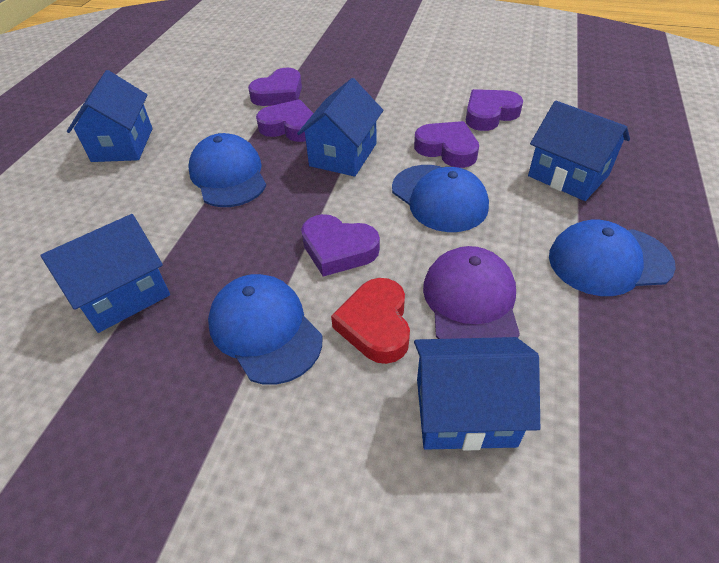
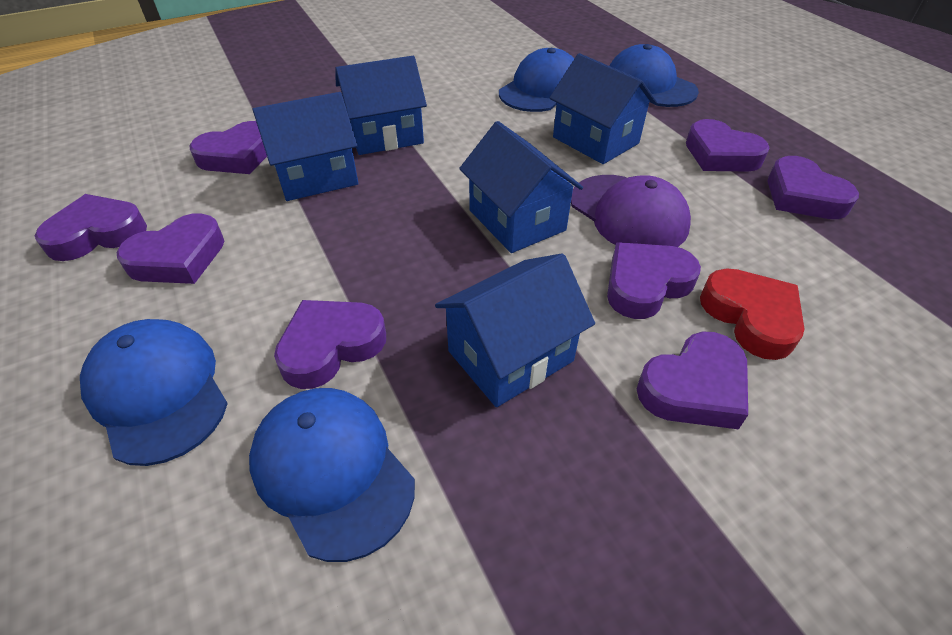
purple heart: [248,68,302,106] [256,99,313,142] [301,214,380,276] [414,121,479,168] [466,89,523,131] = 5 -> [35,194,147,261] [116,213,224,284] [190,121,267,174] [274,300,386,389] [607,242,701,319] [637,332,748,429] [686,119,770,171] [767,156,859,219] = 8

